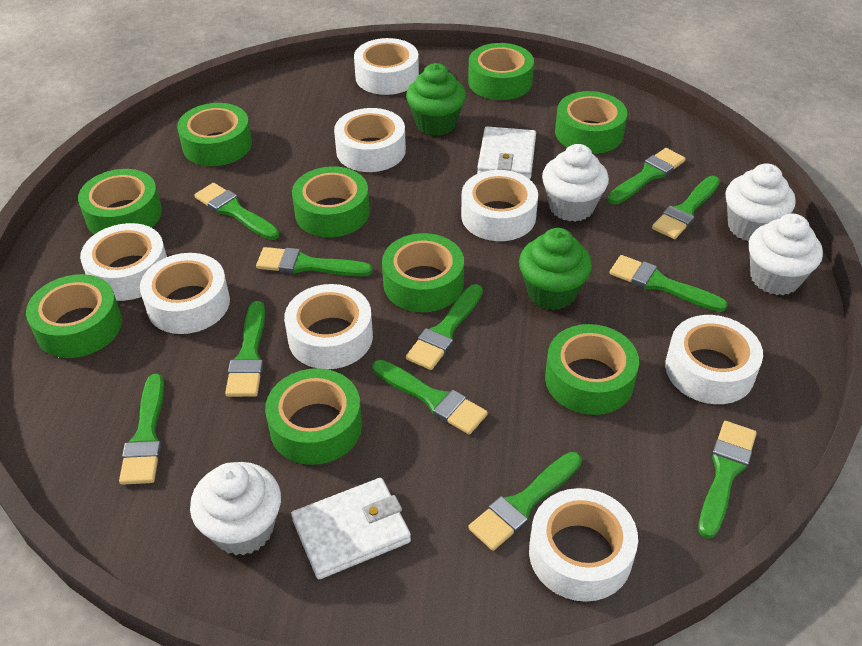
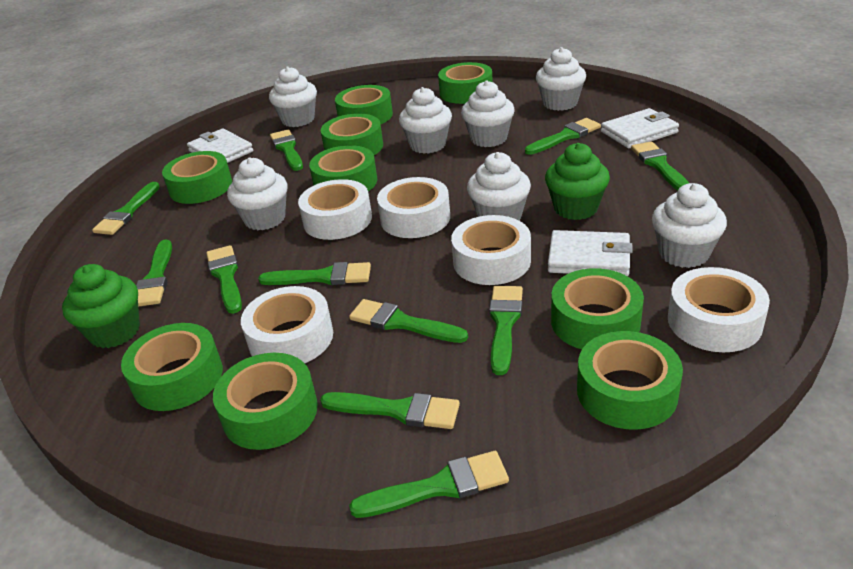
white cupcake: [190,462,281,556] [542,144,609,222] [726,163,795,242] [749,214,823,295] = 4 -> [227,157,288,230] [269,66,317,127] [399,87,452,154] [461,80,515,147] [467,152,531,221] [536,47,586,111] [652,183,727,268] = 7
white tape: [80,223,167,301] [140,253,230,334] [284,284,373,369] [334,108,406,172] [354,38,419,95] [461,170,538,241] [529,488,638,602] [665,315,763,404] = 8 -> [241,286,333,363] [298,179,372,240] [377,177,450,238] [451,215,531,285] [668,267,770,352] = 5
white wallet: [291,478,411,579] [477,127,536,179] = 2 -> [187,128,253,163] [548,230,633,276] [601,108,679,148] = 3

